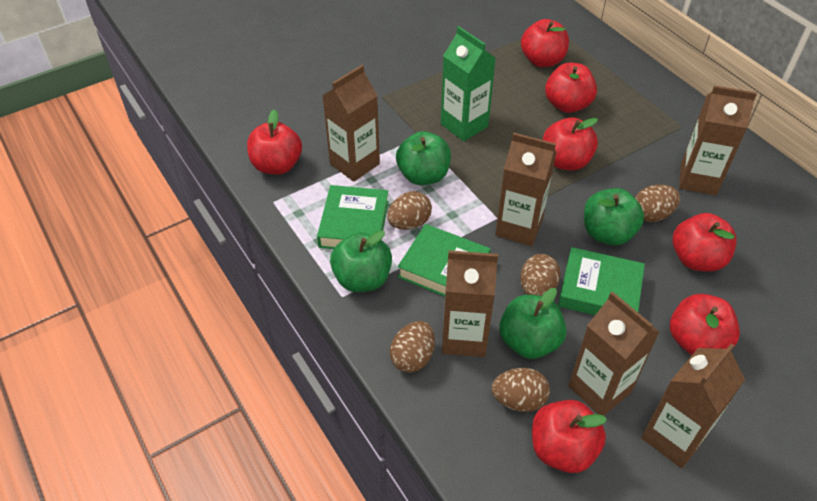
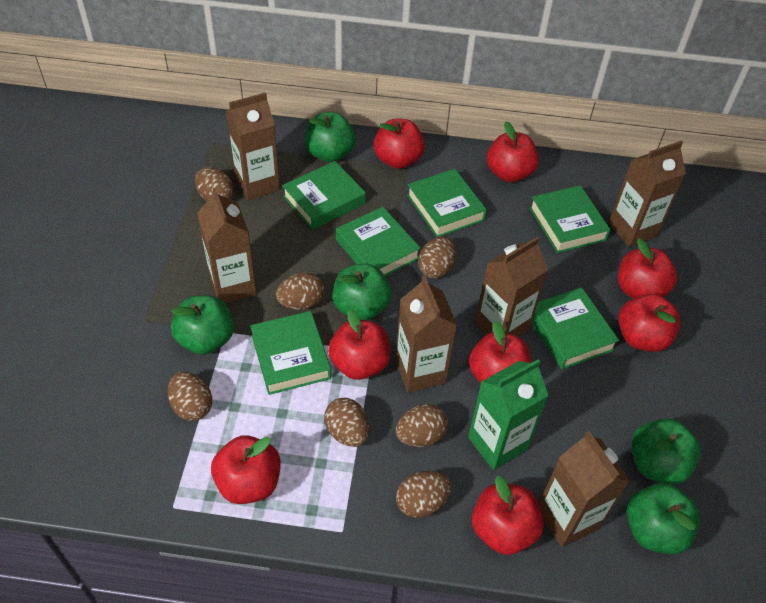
brown egg: [387,191,432,230] [390,321,435,373] [491,368,550,412] [520,254,561,296] [635,185,680,222] = 5 -> [167,371,212,421] [195,167,234,201] [276,272,325,310] [324,398,369,447] [396,404,448,447] [396,471,451,518] [418,236,456,279] = 7
green apple: [330,231,392,292] [396,131,451,185] [499,288,566,359] [584,188,644,245] = 4 -> [171,295,234,355] [304,112,356,162] [333,264,392,320] [627,483,700,554] [632,418,701,485] = 5
green book: [317,185,389,249] [398,224,491,297] [558,247,645,315] = 3 -> [250,311,331,395] [282,161,366,230] [336,207,421,276] [407,169,487,237] [529,185,611,253] [532,287,619,369] = 6
red apple: [247,109,302,174] [521,19,569,67] [532,400,607,473] [543,117,598,171] [545,63,597,113] [670,294,740,355] [673,213,737,272] = 7 -> [211,435,280,504] [328,309,391,380] [374,119,425,169] [469,321,531,383] [472,476,544,555] [487,121,539,182] [618,238,677,299] [618,294,681,352] = 8

